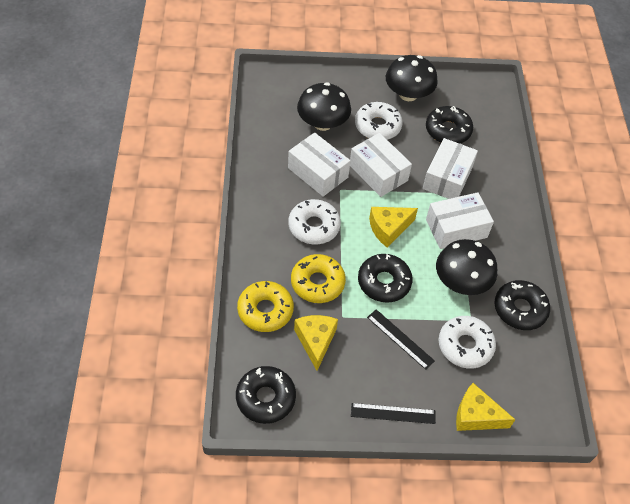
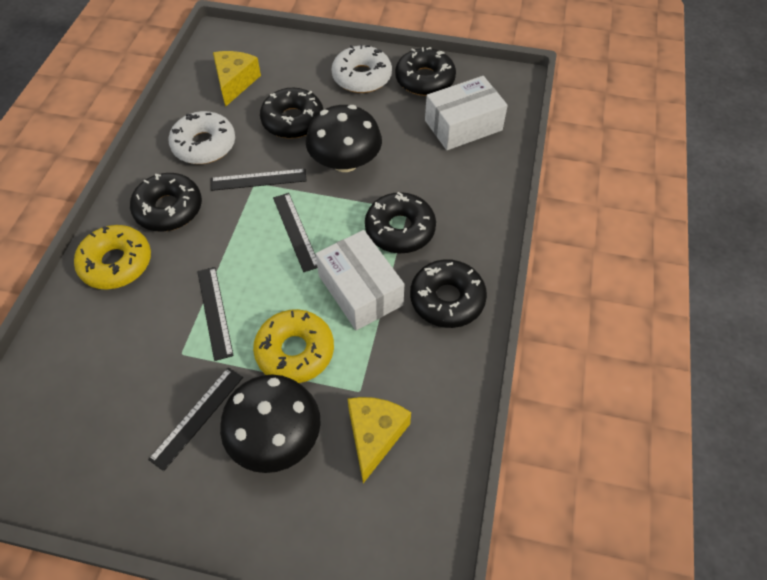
black donut: [236,366,296,424] [358,254,413,303] [426,106,473,143] [494,280,550,330] = 4 -> [130,173,202,232] [260,88,323,139] [365,192,436,253] [395,47,456,96] [410,259,487,328] = 5
black mushroom: [297,82,351,131] [386,55,438,101] [436,239,497,295] = 3 -> [220,374,321,473] [306,105,382,172] = 2
black ruler: [351,403,436,424] [367,309,435,370] = 2 -> [148,367,243,471] [197,267,234,361] [211,169,307,191] [273,193,318,272] = 4
white box: [288,132,351,197] [350,133,412,197] [423,138,478,199] [426,192,494,249] = 4 -> [316,230,404,330] [425,76,508,150] = 2
white donut: [289,199,341,244] [355,102,403,140] [438,316,496,369] = 3 -> [168,111,235,164] [331,45,392,93] = 2
yellow cheese: [294,315,338,371] [369,207,418,247] [456,383,516,431] = 3 -> [213,51,261,107] [348,397,411,483] = 2

